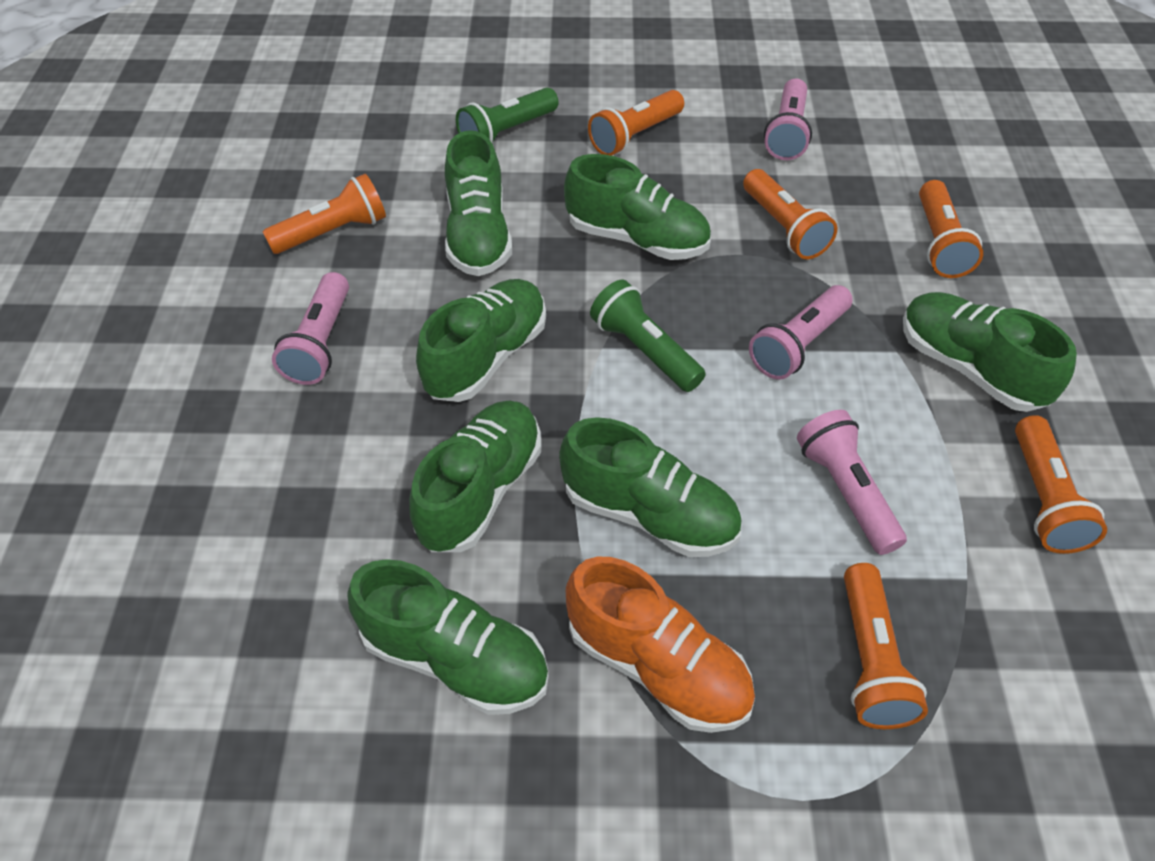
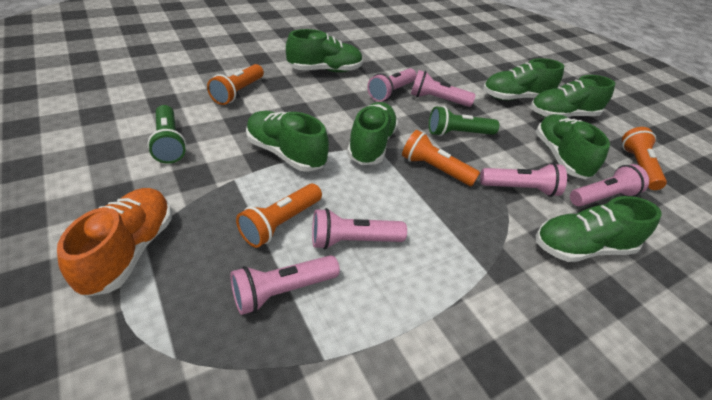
orange flashlight: [263,174,386,254] [588,90,684,156] [743,169,837,259] [844,563,928,729] [919,180,983,278] [1015,415,1107,554] = 6 -> [207,64,264,105] [236,184,322,248] [402,130,480,186] [622,127,667,190] = 4
pink flashlight: [272,272,349,385] [749,285,852,380] [764,78,812,160] [797,410,907,555] = 4 -> [230,255,340,315] [312,208,407,249] [367,68,417,102] [411,70,475,107] [480,163,567,197] [570,164,649,207] = 6

